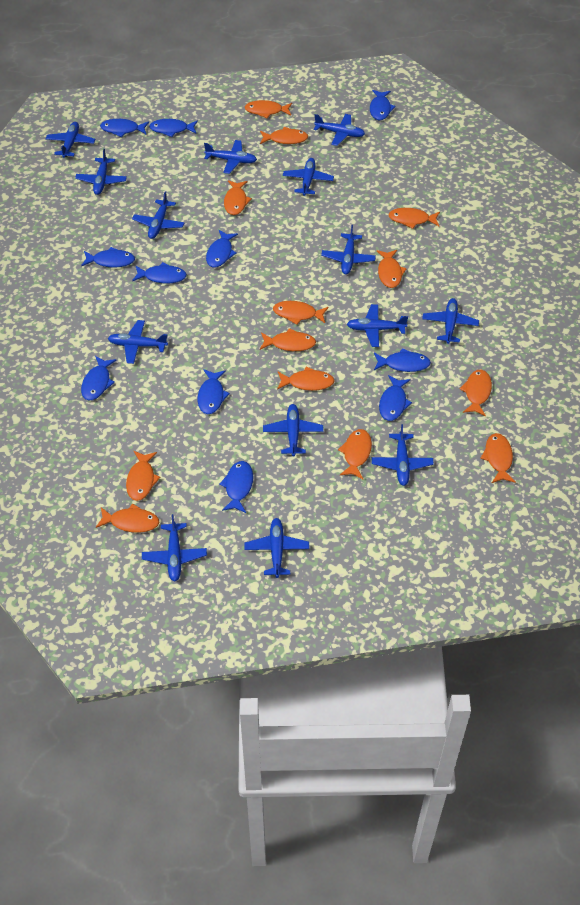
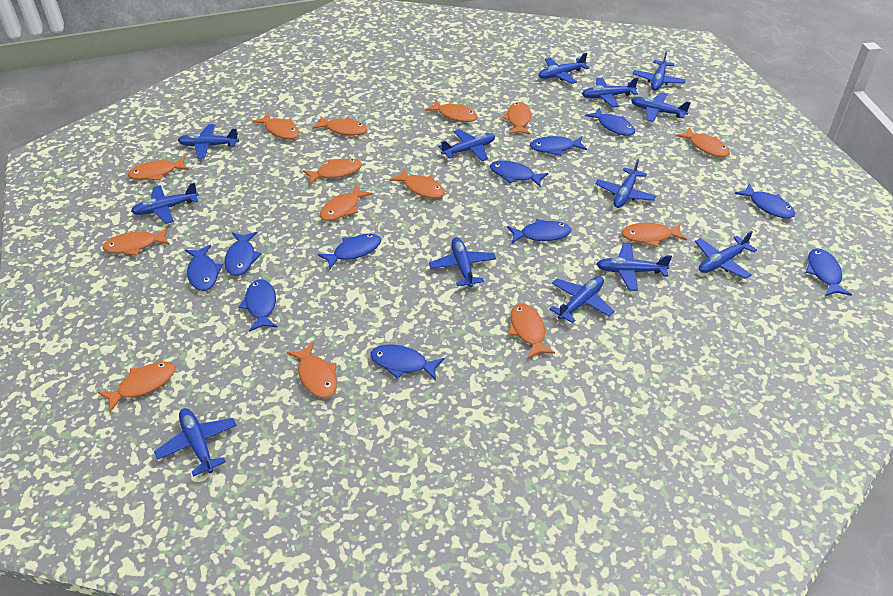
blue plane: [46,122,95,158] [75,149,127,195] [108,320,168,364] [132,191,184,239] [142,514,207,582] [204,140,257,174] [244,518,309,578] [263,404,323,456] [283,158,334,196] [314,114,365,146] [321,225,376,275] [347,304,408,347] [372,424,434,486] [422,298,479,344] = 14 -> [131,183,198,224] [154,408,237,477] [178,124,239,158] [429,237,496,287] [438,129,495,161] [538,53,589,84] [549,276,614,323] [582,78,639,107] [595,159,657,208] [596,243,672,291] [631,92,691,122] [633,51,686,91] [695,231,757,279] = 13
orange fish: [96,504,159,533] [126,451,160,501] [224,180,252,215] [245,100,292,118] [260,127,308,144] [260,328,316,351] [273,301,328,325] [277,366,335,391] [338,429,372,479] [377,250,407,288] [388,208,440,229] [460,370,492,416] [480,433,516,483] = 13 -> [98,362,175,412] [102,228,170,256] [128,156,189,180] [252,112,299,139] [287,342,337,398] [303,159,362,184] [312,116,368,135] [320,185,372,221] [389,169,445,198] [425,100,478,122] [502,102,531,135] [508,304,555,359] [622,223,687,247] [676,127,730,157] = 14

